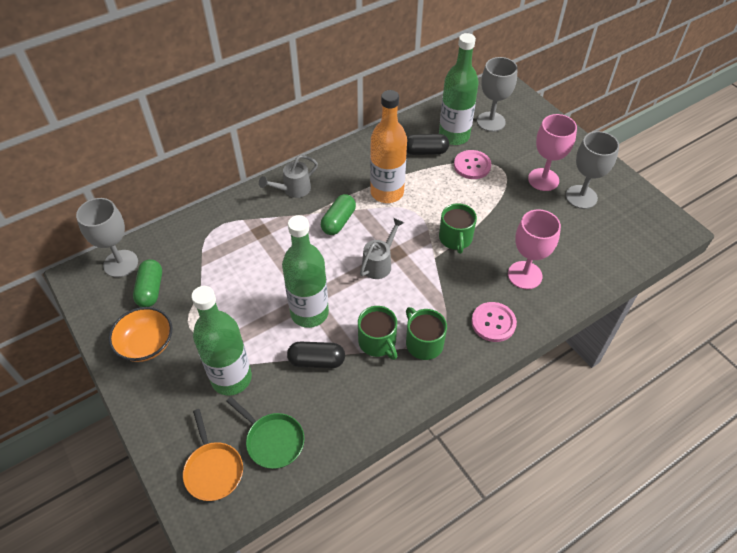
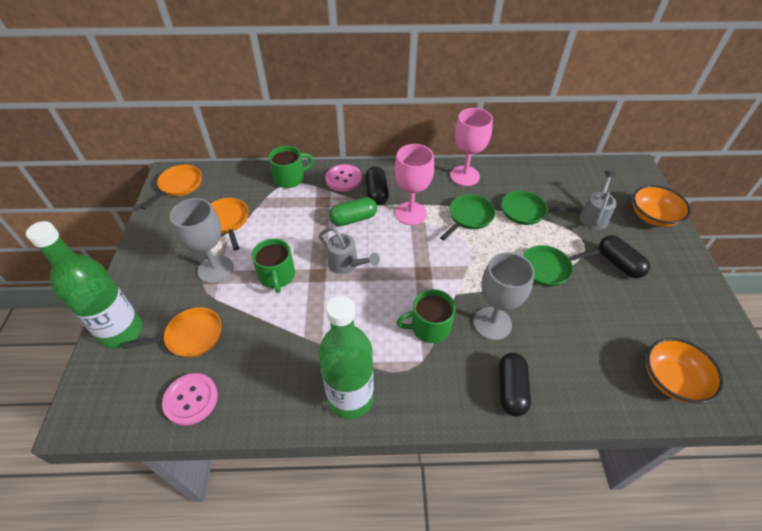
black capsule: [287,342,345,368] [407,134,449,155] = 2 -> [365,166,389,205] [499,353,531,417] [599,235,650,278] = 3
green bottle: [191,286,252,395] [282,215,329,328] [439,33,479,145] = 3 -> [26,221,142,349] [318,296,374,419] = 2
green capsule: [133,259,162,307] [321,194,356,235] = 2 -> [329,197,377,226] = 1
green pan: [226,397,304,469] = 1 -> [440,194,495,240] [501,191,579,225] [522,245,601,286] = 3
grey goblet: [76,198,138,277] [477,57,518,132] [566,131,619,209] = 3 -> [170,198,234,284] [473,252,535,340] = 2
orange bottle: [370,90,407,203] = 1 -> none = 0
orange bowl: [109,307,173,362] = 1 -> [633,185,691,227] [646,338,723,403] = 2
orange pan: [183,409,243,501] = 1 -> [123,307,222,357] [141,165,202,210] [210,198,248,250] = 3

